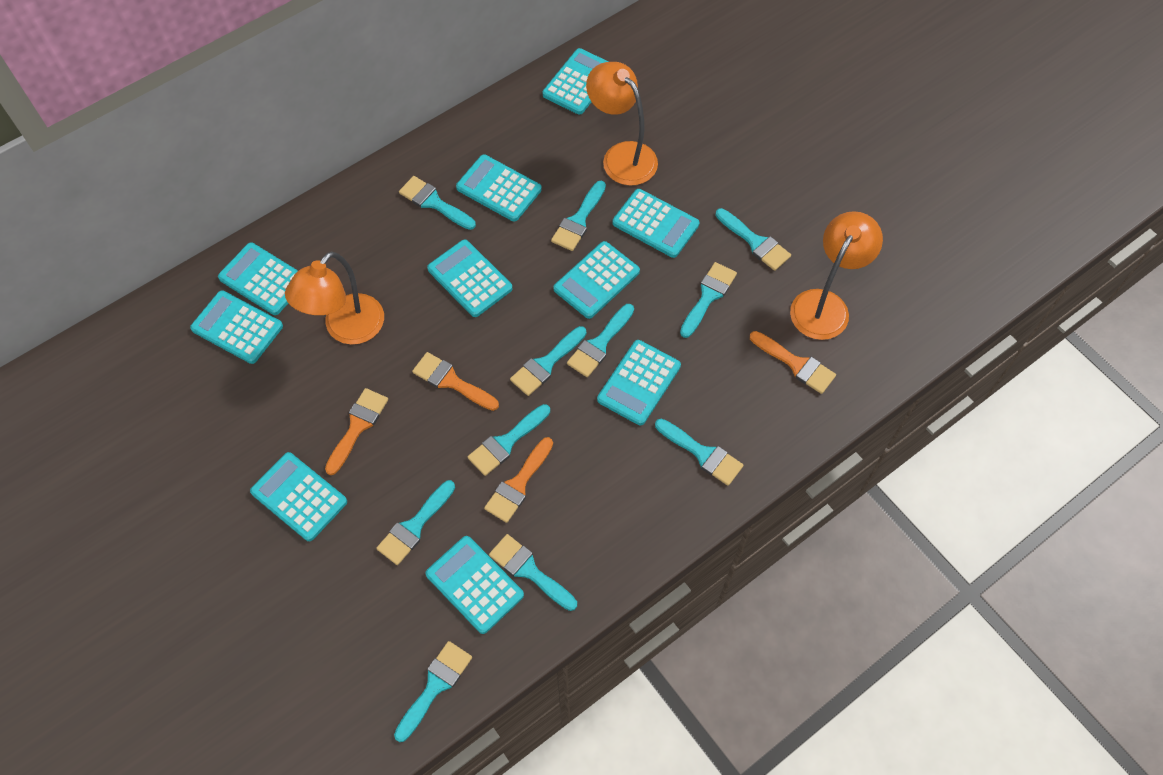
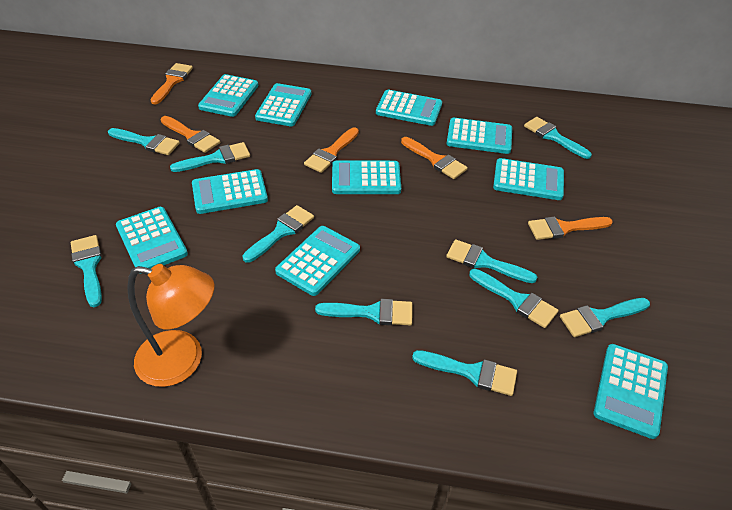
orange brush: [325,388,388,475] [412,352,499,411] [484,437,553,523] [750,331,836,394] = 4 -> [151,63,193,104] [161,116,220,153] [304,127,359,173] [401,137,468,179] [528,217,613,240] = 5
orange lamp: [285,251,384,345] [586,62,658,186] [790,211,883,340] = 3 -> [127,264,215,387] = 1
turquoise brush: [376,480,455,565] [394,641,472,742] [399,176,476,230] [468,404,550,476] [489,534,577,611] [510,326,586,396] [551,181,606,251] [567,304,634,377] [655,419,744,486] [680,262,737,338] [715,208,791,271] = 11 -> [71,235,102,307] [108,128,180,155] [170,142,250,172] [242,205,314,263] [315,299,412,325] [412,350,517,396] [446,239,537,283] [469,269,558,328] [524,117,592,159] [560,298,650,337] = 10

